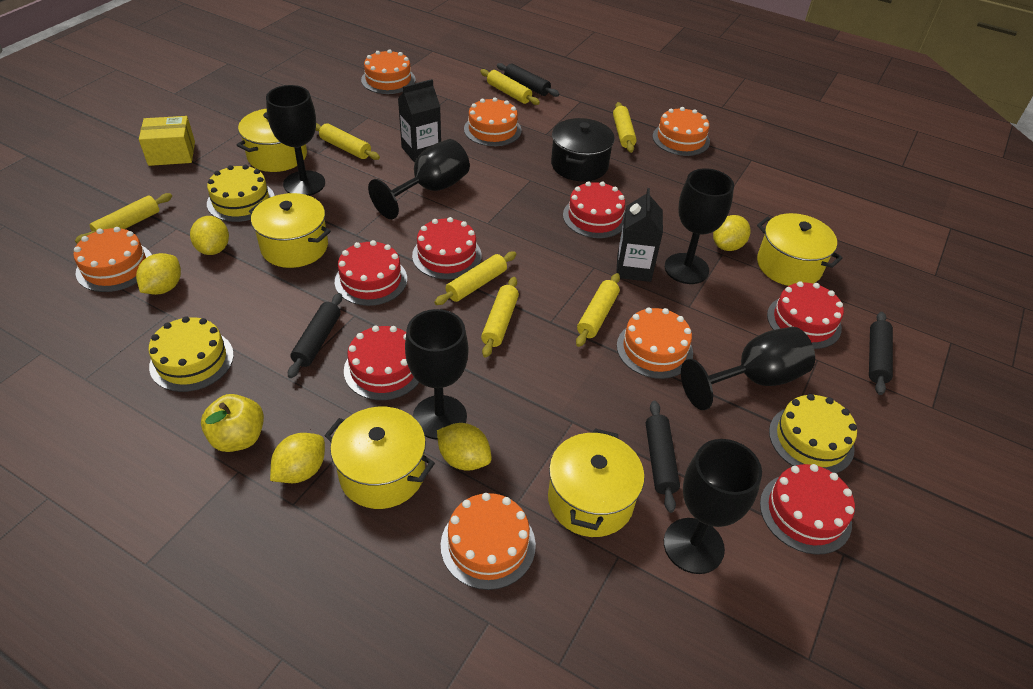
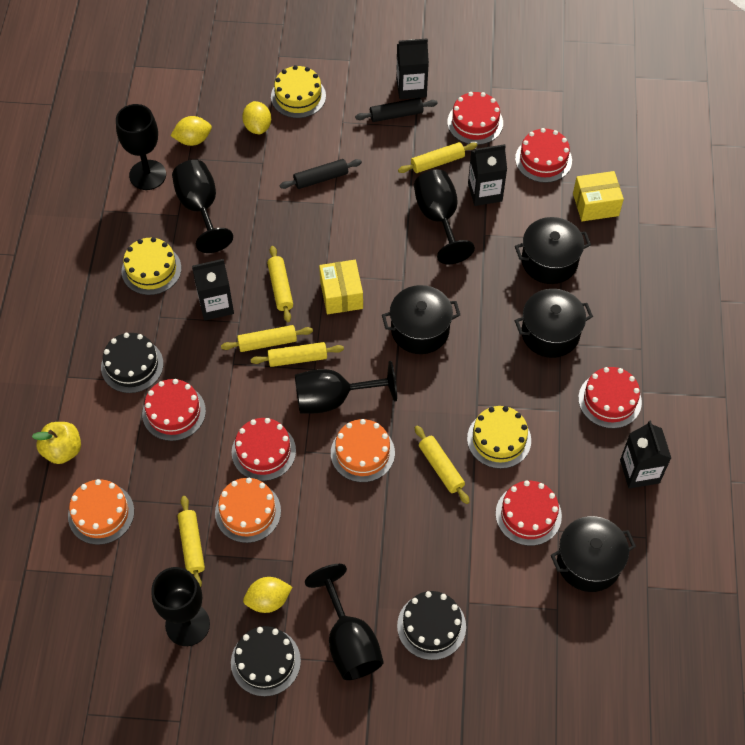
black cake: none = 0 -> [101,333,163,393] [231,626,301,696] [397,591,466,660] = 3
black carton: [398,79,441,163] [616,188,663,282] = 2 -> [192,259,234,320] [396,38,429,99] [468,144,507,206] [620,420,671,489] = 4
black pot: [551,118,615,181] = 1 -> [382,285,460,354] [515,217,591,284] [515,289,593,358] [551,516,636,592] = 4
black rolling pin: [288,293,342,378] [497,63,559,97] [646,401,680,513] [869,312,893,395] = 4 -> [280,159,362,189] [355,98,438,122] = 2
orange cake: [73,227,152,292] [361,49,416,94] [441,493,536,590] [464,97,522,146] [617,307,693,379] [652,107,710,156] = 6 -> [68,479,134,545] [215,478,281,543] [331,419,395,482] = 3
yellow box: [139,116,195,166] = 1 -> [319,260,363,314] [573,171,624,221] = 2
yellow lemon: [136,253,181,295] [190,216,229,255] [270,433,325,483] [437,423,492,471] [713,215,750,251] = 5 -> [171,116,212,146] [242,101,271,134] [243,577,293,613] = 3
yellow pot: [237,108,307,172] [249,193,331,268] [324,407,435,509] [548,428,645,537] [757,213,843,286] = 5 -> none = 0
yellow rolling pin: [75,193,172,244] [315,123,380,160] [434,252,516,305] [480,69,540,105] [481,277,519,358] [576,273,620,347] [613,102,637,153] = 7 -> [178,496,205,587] [221,325,313,352] [251,342,344,367] [267,246,293,322] [398,142,478,173] [415,425,470,504] = 6

